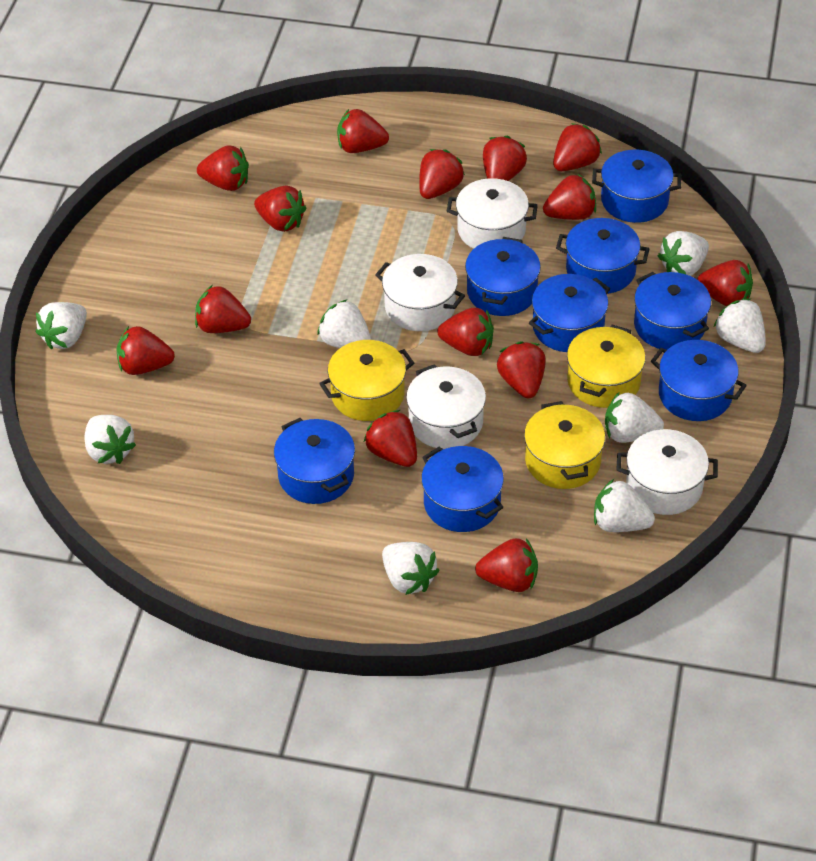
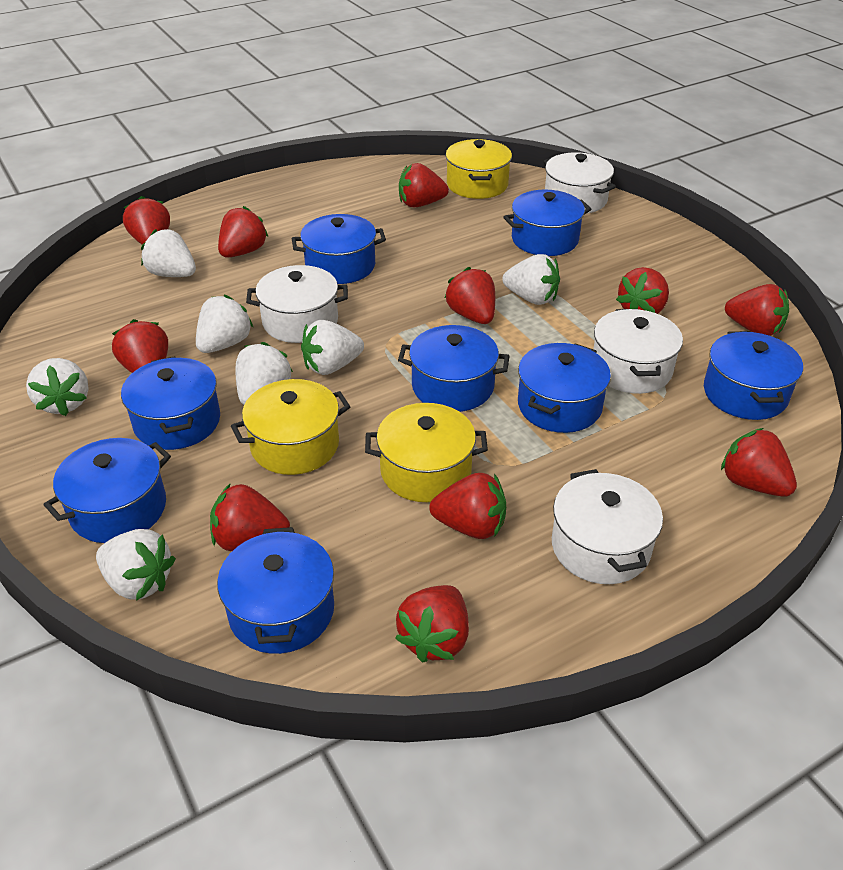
red strawberry: [117,326,175,375] [195,285,251,333] [197,145,249,191] [254,185,306,232] [337,109,389,153] [364,410,417,467] [419,149,465,199] [437,308,494,356] [475,538,538,592] [483,136,527,181] [497,341,546,398] [543,174,596,220] [553,123,602,171] [697,260,753,306] = 14 -> [112,319,168,373] [123,196,170,245] [210,483,290,551] [218,206,268,258] [395,585,469,663] [399,163,449,207] [429,473,506,539] [445,267,495,324] [616,267,669,314] [721,428,797,497] [725,284,789,336] = 11
white strawberry: [36,302,87,349] [85,415,136,464] [317,300,371,348] [382,542,440,595] [594,479,655,532] [605,391,664,443] [658,231,709,276] [714,298,766,353] = 8 -> [26,358,89,416] [96,529,176,601] [141,229,196,277] [196,295,253,353] [236,342,293,405] [301,320,364,375] [503,254,560,305] = 7

